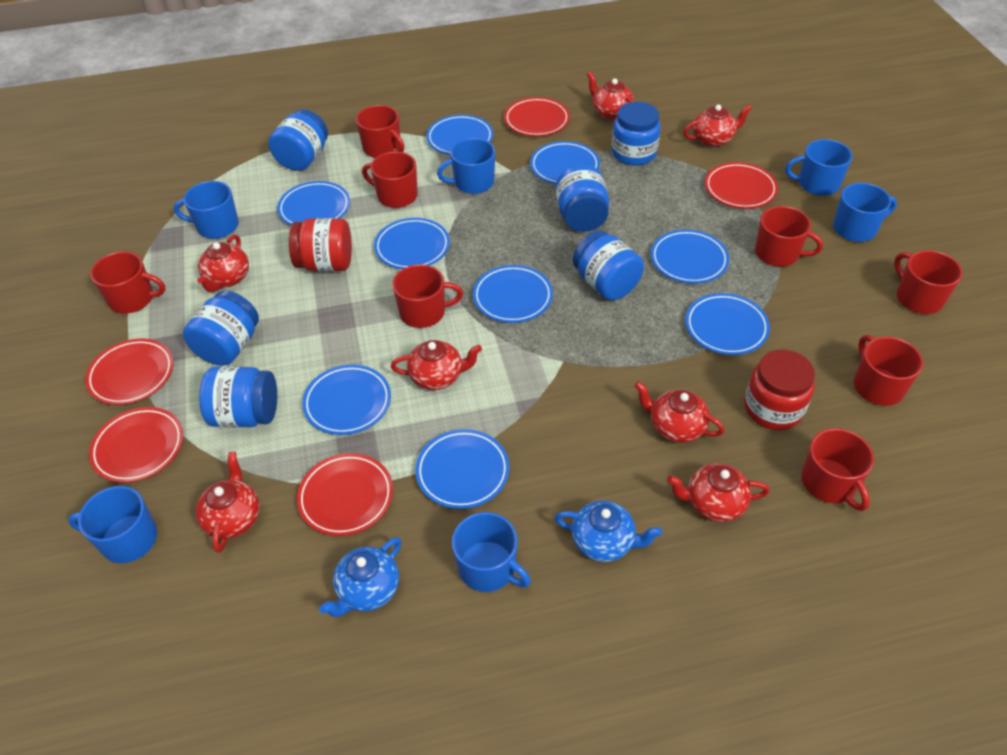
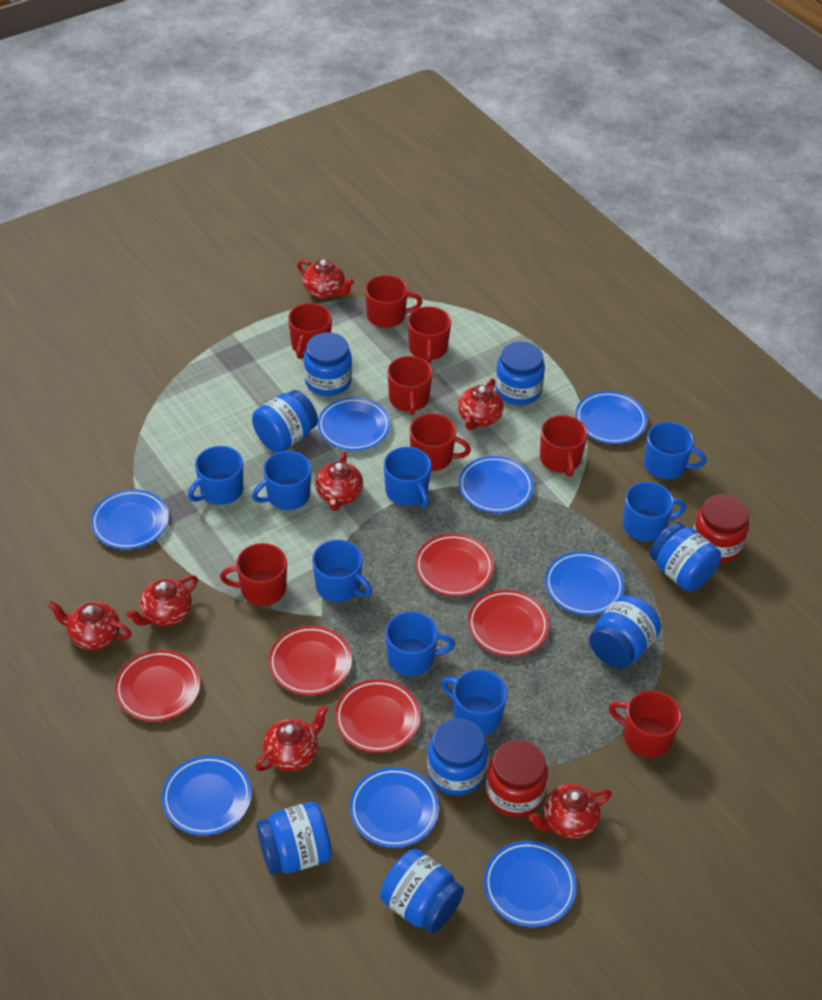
blue jar: [183,290,259,366] [199,366,277,428] [268,109,328,171] [555,165,609,232] [573,230,644,300] [612,102,661,165] = 6 -> [252,390,318,452] [256,802,332,874] [304,332,352,396] [380,849,464,934] [427,719,488,796] [495,341,545,405] [589,595,661,669] [650,522,721,591] = 8
blue mug: [68,486,157,563] [174,181,239,239] [437,138,495,194] [452,512,531,592] [785,139,853,196] [833,183,897,242] = 6 -> [188,446,243,505] [252,451,311,510] [312,540,372,602] [384,447,431,508] [385,611,455,676] [441,669,507,735] [623,482,686,541] [644,422,706,479] = 8
blue plate: [277,181,350,225] [302,365,391,435] [374,218,450,269] [415,429,510,509] [426,115,493,155] [473,265,553,323] [530,141,600,184] [651,229,729,284] [685,293,770,355] = 9 -> [91,489,169,549] [162,755,252,836] [318,397,390,451] [350,767,439,848] [458,456,534,513] [484,841,577,927] [545,551,624,615] [575,391,647,444] = 8
blue teapot: [319,537,401,617] [555,501,662,562] = 2 -> none = 0

